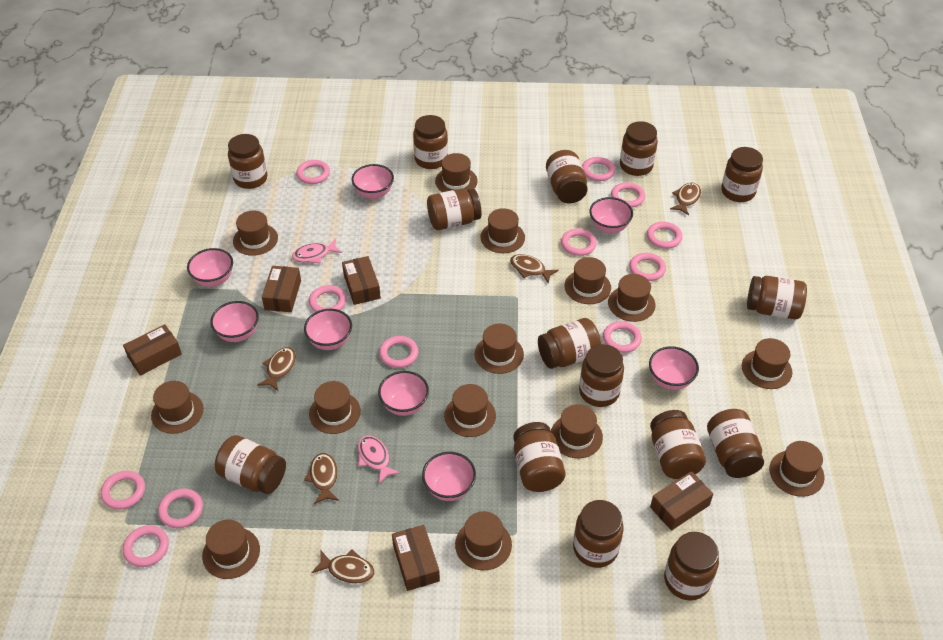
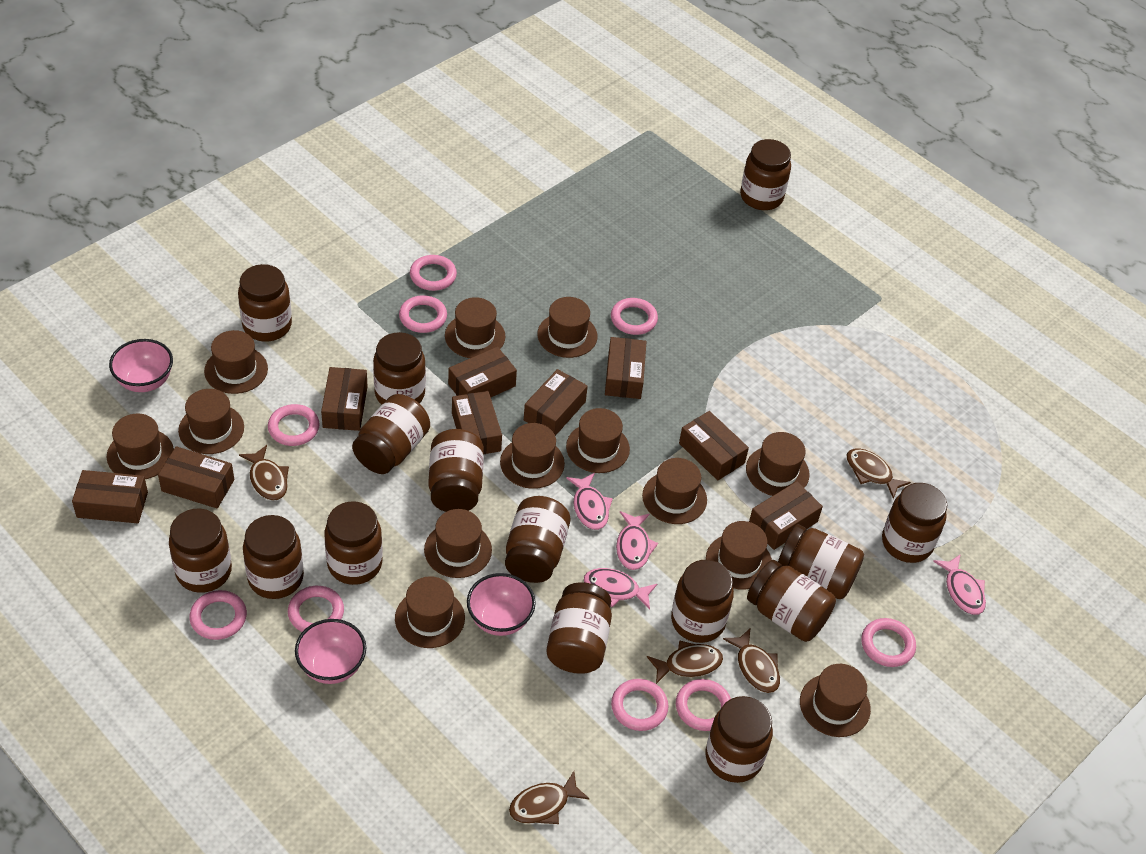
brown box: [123,324,182,376] [262,266,301,312] [342,256,381,305] [392,525,440,591] [650,471,713,531] = 5 -> [72,470,148,523] [158,446,234,508] [321,367,368,431] [448,347,517,397] [452,391,502,455] [524,369,588,436] [605,337,646,399] [679,411,749,480] [749,481,823,550] = 9
brown hat: [151,381,204,434] [202,520,260,579] [233,211,278,256] [309,381,361,434] [435,153,478,192] [444,384,496,437] [455,511,512,570] [475,324,524,374] [480,208,525,253] [551,404,603,458] [564,257,611,304] [608,274,655,322] [742,338,792,389] [769,441,825,497] = 14 -> [107,414,174,479] [178,389,244,454] [204,330,268,394] [395,576,465,648] [424,509,492,578] [445,297,505,358] [500,423,565,489] [537,297,597,358] [566,408,630,473] [642,458,707,524] [706,521,772,590] [746,432,809,496] [800,664,871,737] = 13
pink bowl: [187,248,233,287] [210,301,259,342] [304,309,352,350] [352,164,394,199] [378,371,429,416] [422,452,476,501] [589,197,633,234] [649,346,699,390] = 8 -> [109,339,173,392] [295,619,366,684] [467,573,536,636] = 3
pink fish: [292,239,342,264] [358,435,400,483] = 2 -> [566,473,613,530] [584,568,657,609] [616,511,658,570] [933,554,986,615] = 4
pink ring: [101,471,145,510] [123,525,169,567] [158,488,203,528] [296,160,330,184] [309,285,346,312] [379,336,418,368] [561,229,597,256] [582,157,615,181] [603,321,642,353] [611,182,645,208] [629,253,666,281] [647,222,682,249] = 12 -> [189,590,247,640] [268,404,320,446] [288,586,344,632] [399,295,447,333] [410,255,457,291] [611,298,658,335] [611,679,668,731] [676,679,731,731] [861,618,916,667] = 9

